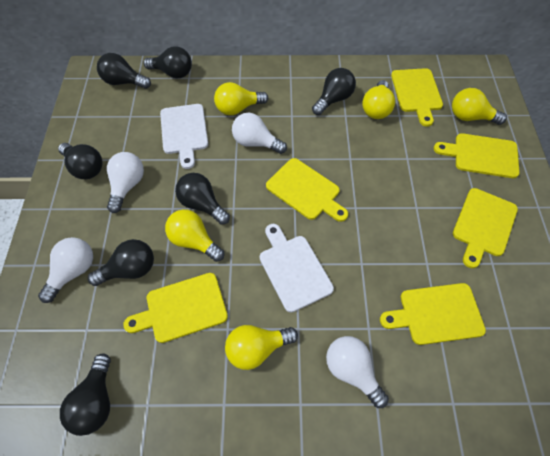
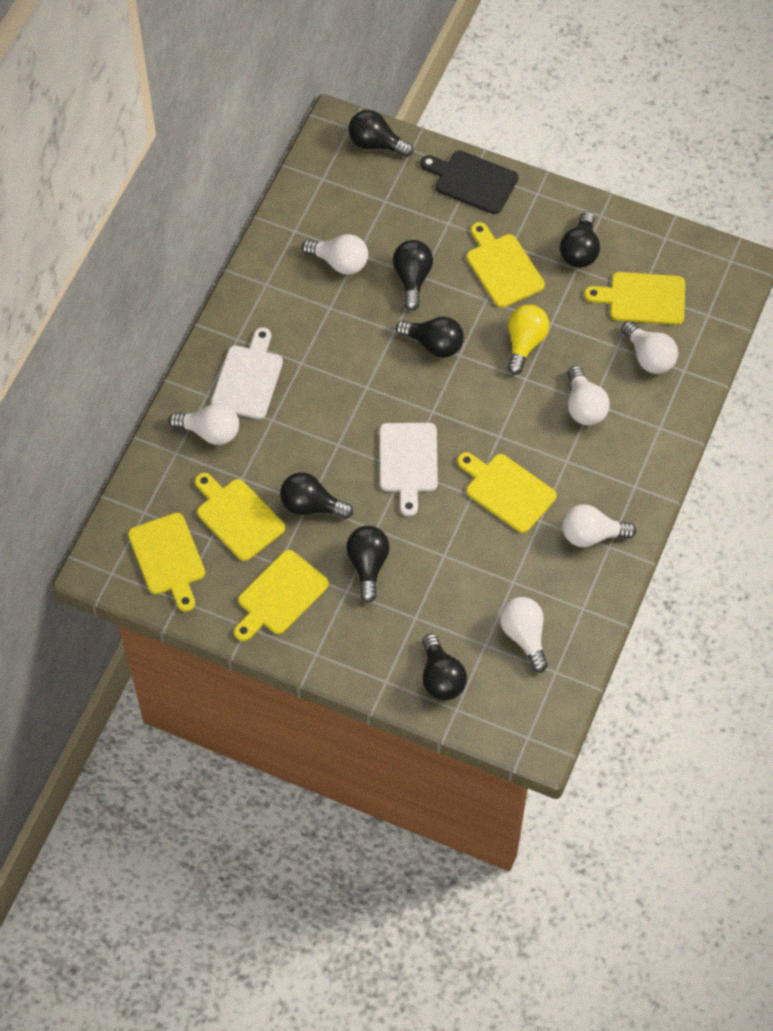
black cutting board: none = 0 -> [420,150,518,214] = 1
white light bulb: [38,237,93,303] [107,152,144,213] [232,113,287,154] [326,336,389,408] = 4 -> [169,403,239,445] [302,234,368,275] [500,597,548,672] [562,504,636,547] [567,366,610,425] [621,321,678,374] = 6
yellow light bulb: [165,209,224,262] [214,82,268,115] [225,325,298,370] [362,80,395,119] [452,88,507,125] = 5 -> [507,305,549,375] = 1

